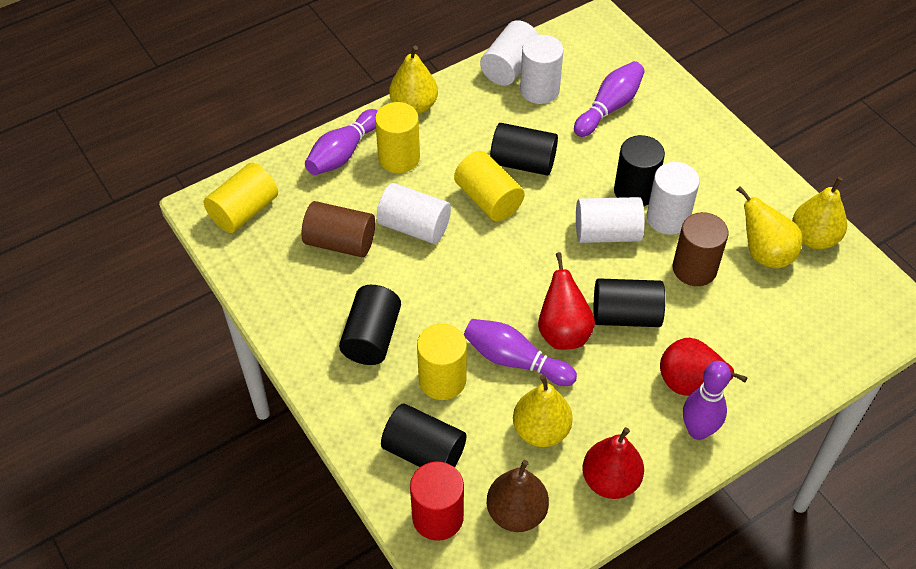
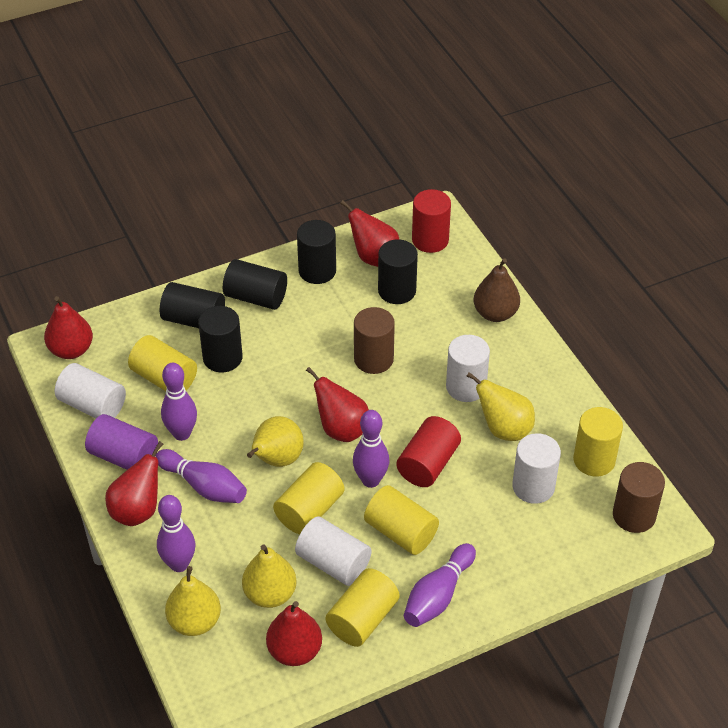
purple bowling pin: [305,109,377,175] [464,319,577,386] [574,61,645,137] [683,361,731,440] = 4 -> [155,449,247,503] [157,495,195,572] [161,363,197,441] [353,410,389,488] [404,543,476,627] = 5
purple cylinder: none = 0 -> [85,414,158,470] = 1
red cylinder: [410,461,464,541] = 1 -> [396,416,461,487] [412,189,451,253] = 2
red pear: [538,252,595,350] [582,427,644,499] [660,338,747,396] = 3 -> [44,296,93,359] [105,441,163,526] [266,601,322,666] [306,367,369,442] [340,200,399,267] = 5
white cylinder: [377,183,451,244] [480,20,539,86] [520,35,564,104] [576,197,645,243] [647,162,700,235] = 5 -> [55,363,126,418] [295,516,371,586] [446,335,490,402] [512,433,561,504] = 4
yellow cylinder: [204,163,278,233] [375,102,420,173] [417,324,467,400] [454,151,525,222] = 4 -> [128,335,197,391] [273,462,344,534] [326,568,400,647] [364,485,439,555] [573,407,623,476] = 5

